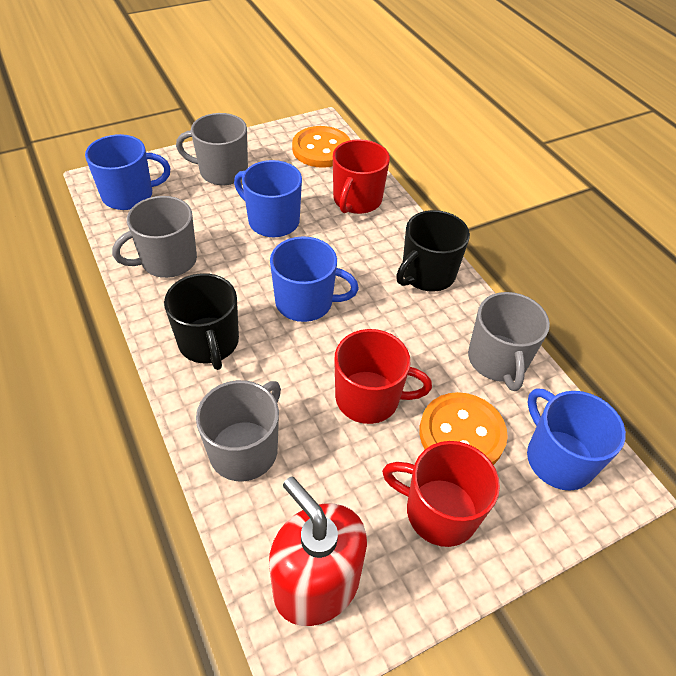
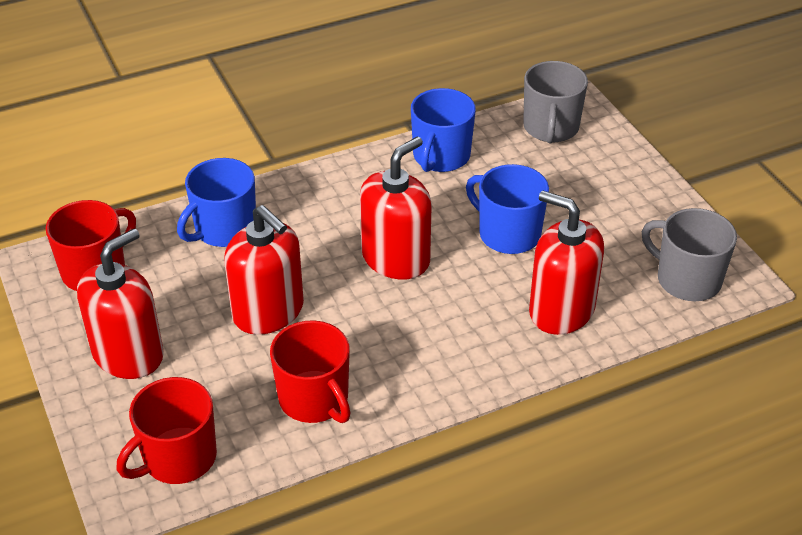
black mug: [164,273,239,370] [396,210,470,292] = 2 -> none = 0
blue mug: [85,134,171,210] [234,160,302,237] [270,236,359,322] [527,389,626,491] = 4 -> [177,158,256,247] [411,88,476,172] [466,164,549,254] = 3
grey mug: [112,196,197,278] [176,113,248,185] [196,380,281,481] [468,292,550,391] = 4 -> [523,61,588,143] [642,208,737,301] = 2
orange button: [292,126,350,168] [419,392,508,465] = 2 -> none = 0
red soap dispenser: [269,476,367,626] = 1 -> [77,228,164,379] [224,205,304,335] [360,137,432,280] [529,191,604,335] = 4

